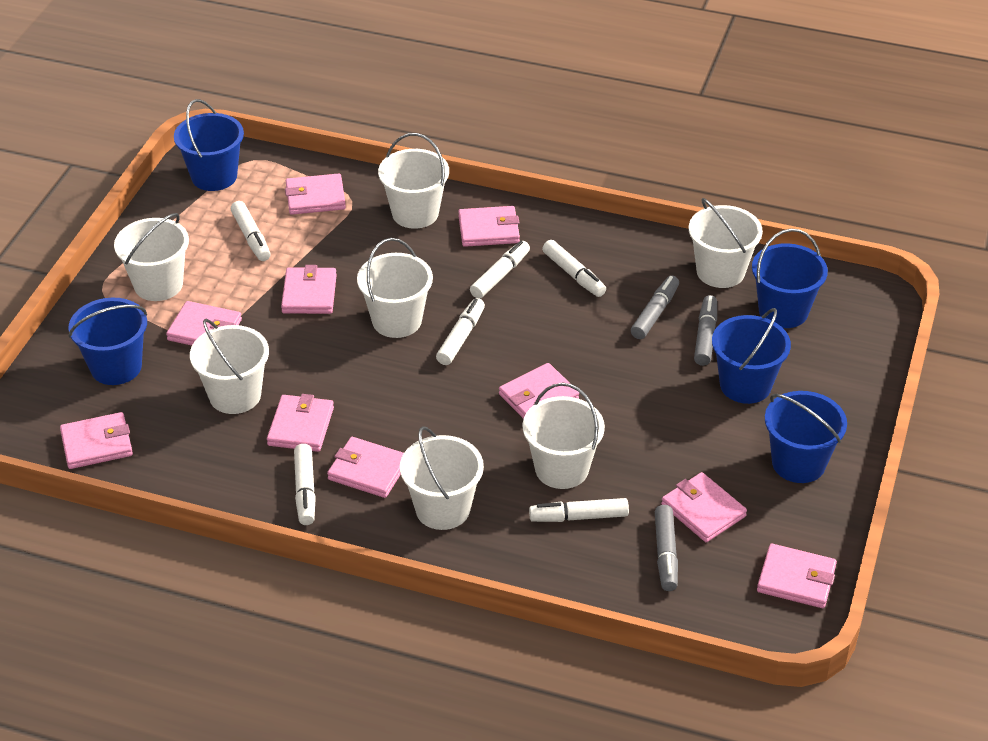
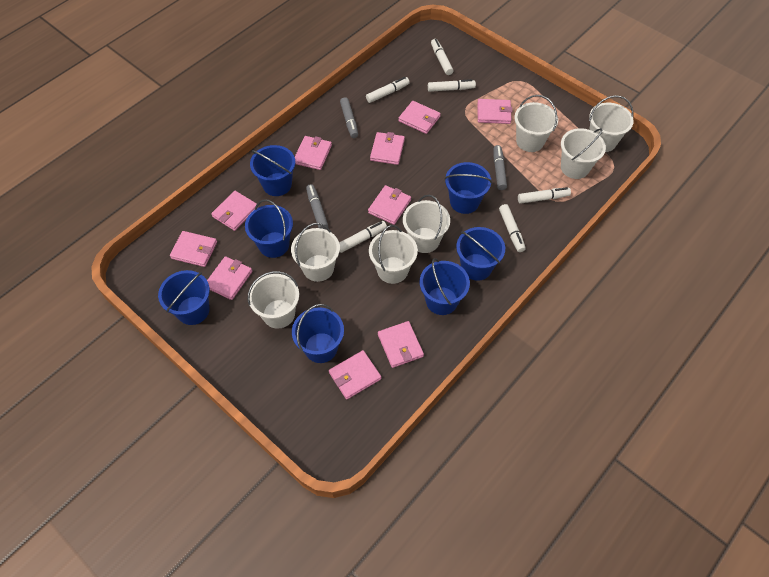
blue bucket: [68,298,147,385] [174,99,244,191] [712,308,791,404] [752,228,828,328] [765,391,847,483] = 5 -> [158,270,210,325] [245,199,293,258] [250,145,295,196] [292,304,344,363] [419,258,470,315] [444,162,492,214] [456,227,505,281] = 7

